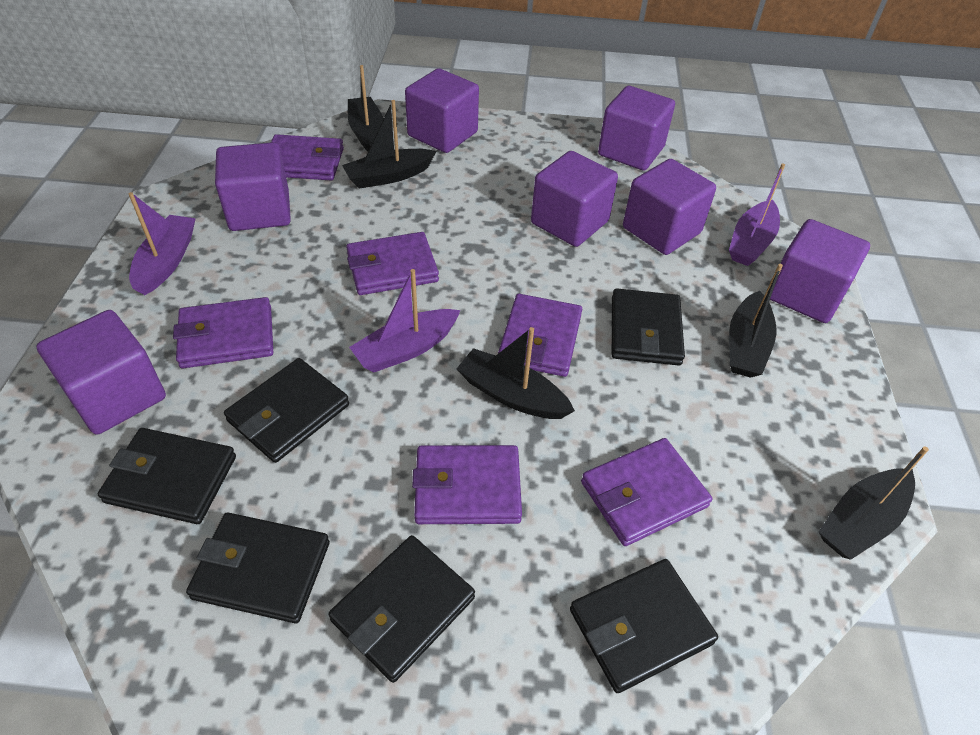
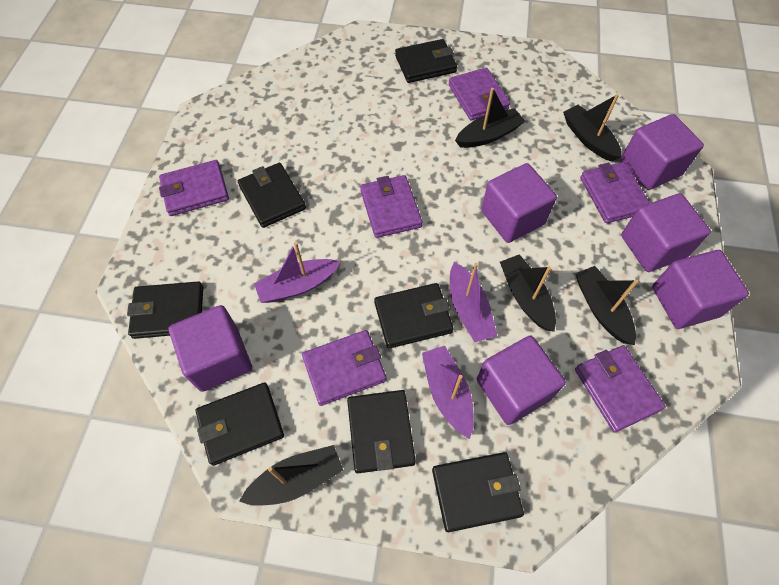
black wallet: [98,428,236,524] [186,512,330,623] [224,358,349,463] [328,535,475,683] [570,559,718,693] [612,288,685,366] = 6 -> [127,281,203,339] [196,382,284,466] [238,163,306,228] [347,390,416,473] [374,283,454,349] [395,39,457,83] [432,452,524,532] = 7
purple cube: [36,310,166,435] [215,142,291,231] [405,68,479,153] [531,151,618,247] [598,86,675,171] [623,159,716,255] [770,219,870,323] = 7 -> [169,305,252,392] [477,336,566,425] [481,163,557,243] [621,114,704,190] [621,193,711,272] [652,250,749,329] = 6

